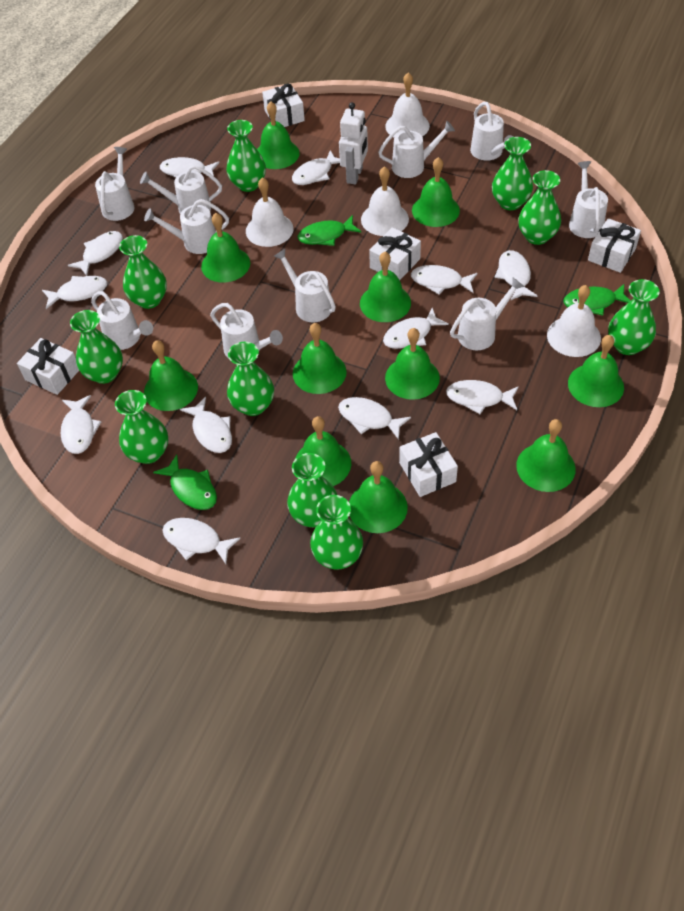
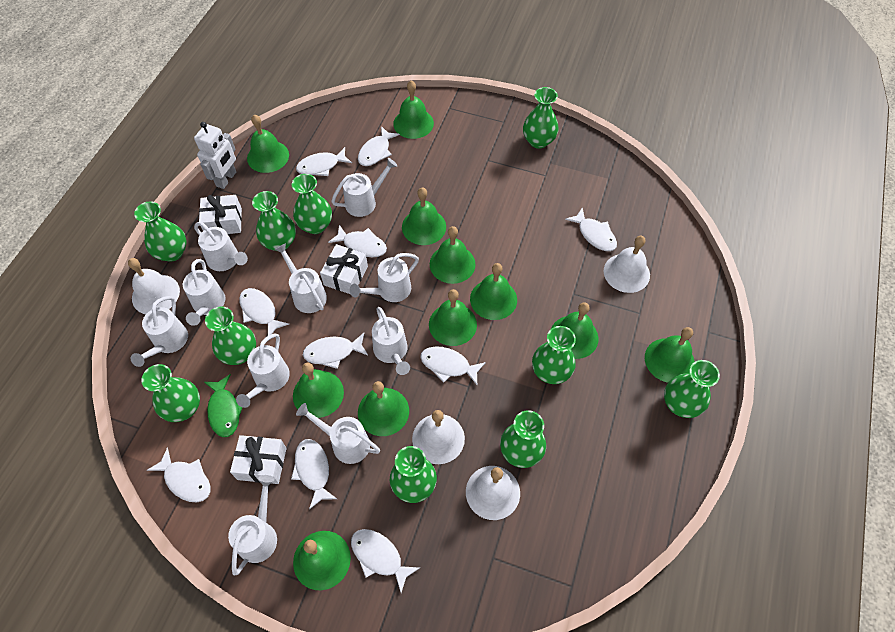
green fish: [153,454,217,510] [298,215,361,246] [564,284,631,316] = 3 -> [204,374,243,437] = 1
white fish: [42,276,107,309] [60,395,101,454] [68,231,123,276] [160,157,220,178] [162,518,240,564] [180,397,232,453] [292,150,340,185] [338,397,411,440] [383,308,449,349] [411,265,478,294] [446,380,519,414] [495,250,538,300] = 12 -> [147,448,211,502] [239,288,289,336] [291,439,337,510] [296,147,352,176] [303,333,368,369] [328,225,387,257] [351,529,419,593] [358,126,400,166] [420,346,486,385] [565,208,617,251] = 10
white gift: [17,338,79,395] [262,84,305,127] [369,227,421,280] [399,432,458,497] [588,218,641,273] = 5 -> [199,195,242,234] [230,435,287,484] [320,244,368,294] = 3

